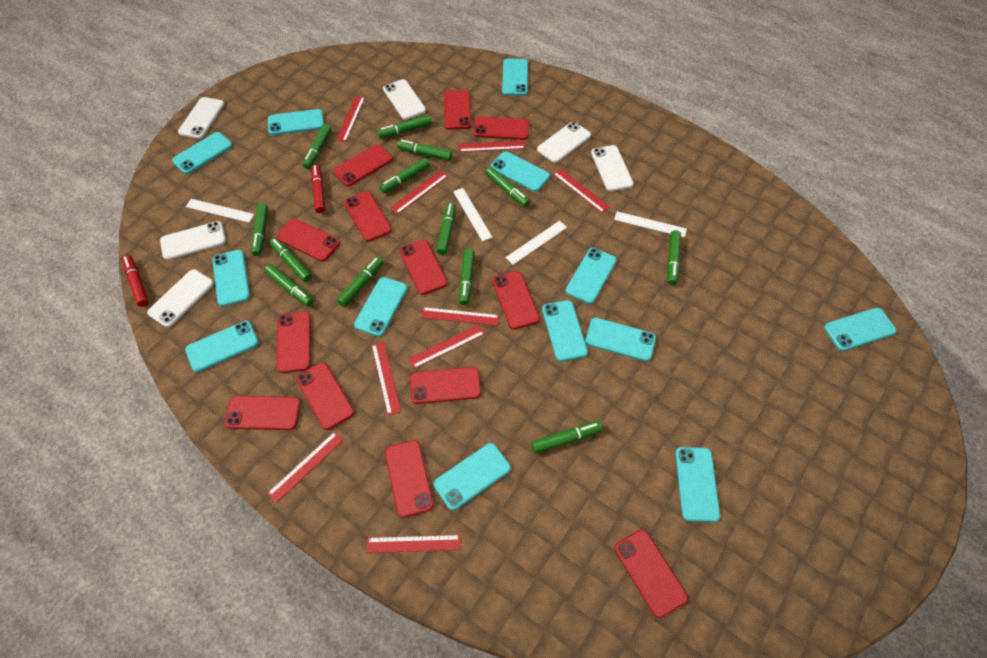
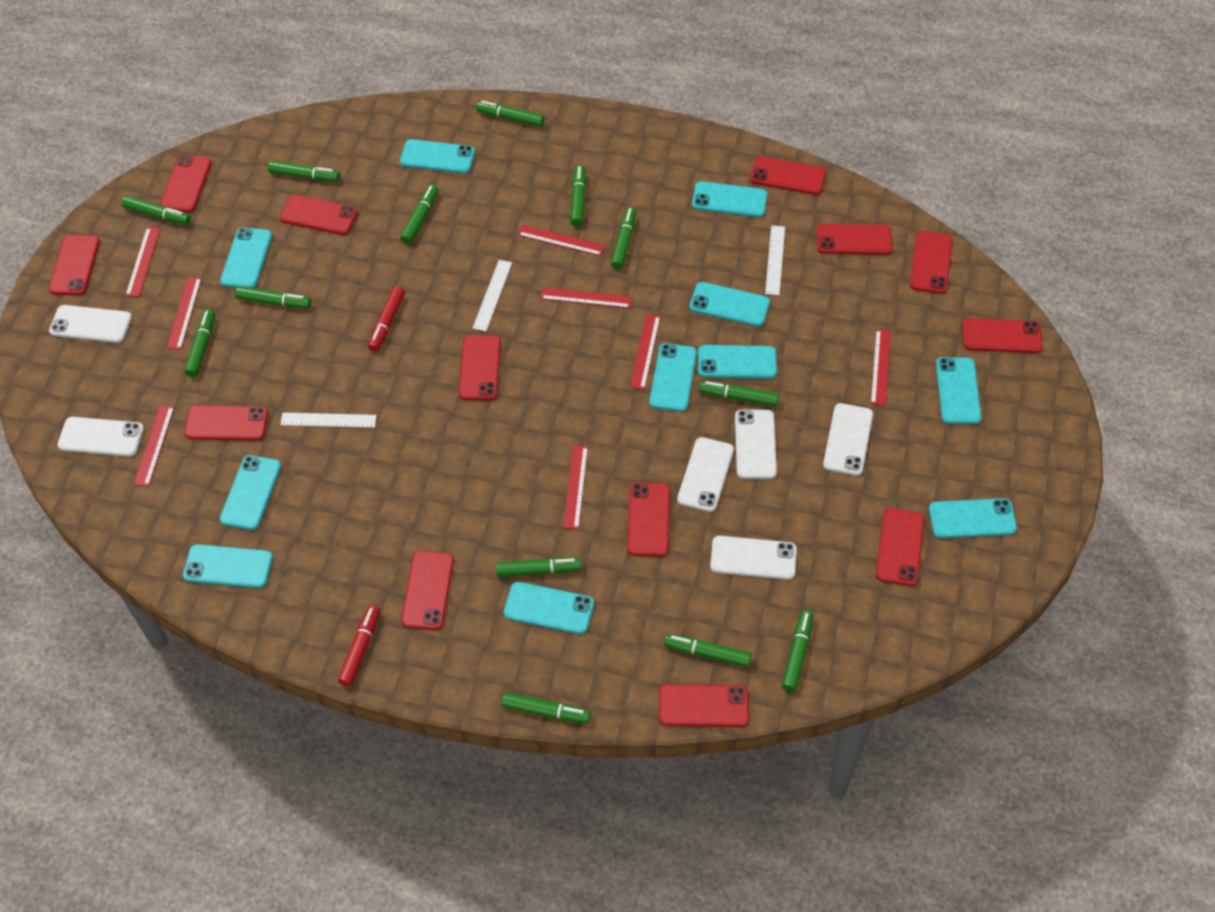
red ruler: [267,431,344,503] [336,96,365,142] [366,535,460,553] [372,342,401,415] [390,170,448,214] [408,325,485,368] [421,307,499,326] [459,141,525,152] [553,168,610,213] = 9 -> [125,227,161,297] [134,405,174,486] [167,277,202,350] [518,225,605,256] [541,287,632,308] [563,445,588,529] [630,314,661,390] [871,329,891,406] = 8
turquoise phone: [172,132,233,174] [185,321,259,372] [212,250,250,306] [268,109,324,135] [354,277,408,337] [434,443,511,510] [491,151,550,192] [502,59,528,96] [542,300,588,361] [566,248,617,304] [585,318,656,361] [675,447,720,522] [824,308,897,351] = 13 -> [183,544,273,588] [220,227,272,288] [220,455,281,530] [400,139,475,173] [504,582,594,634] [649,343,697,412] [689,282,770,327] [692,181,768,217] [698,345,777,379] [929,498,1017,538] [936,357,981,424] = 11
white ruler: [186,199,254,223] [453,188,493,241] [505,221,567,265] [614,211,687,237] = 4 -> [280,412,377,428] [472,260,512,331] [765,225,785,295] = 3

